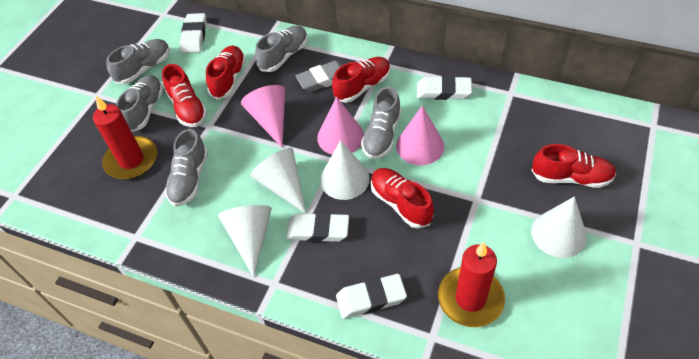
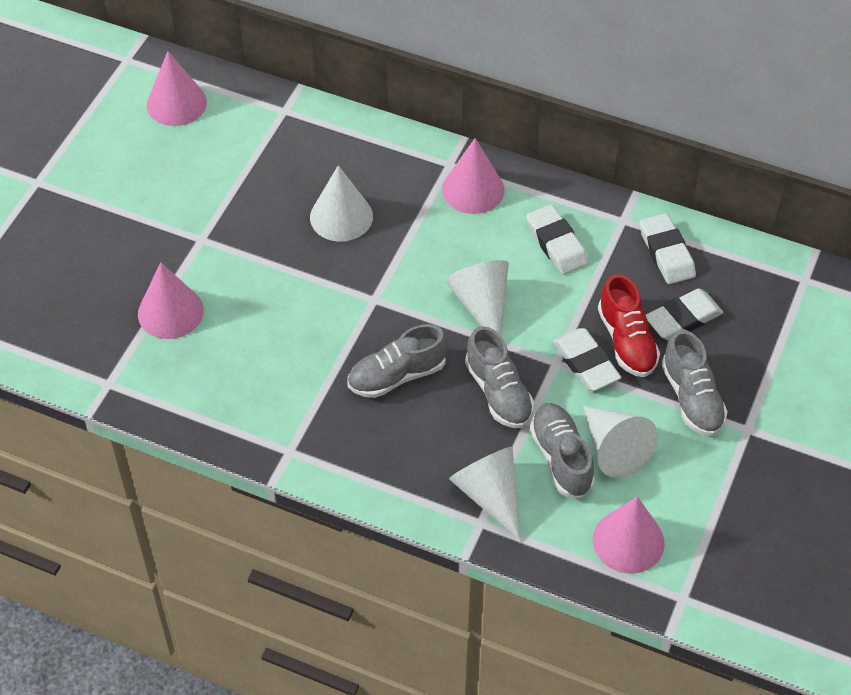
grey eraser: [295,60,343,92] = 1 -> none = 0
grey shoe: [106,39,170,84] [116,75,164,132] [165,129,208,207] [255,26,308,72] [361,86,401,159] = 5 -> [347,324,448,398] [465,326,534,428] [530,403,595,498] [662,330,728,436] = 4
pink cone: [241,85,285,148] [317,97,364,154] [396,106,444,165] = 3 -> [138,262,204,339] [147,51,207,126] [442,138,504,214] [593,496,665,574] = 4
red candle: [93,96,157,179] [438,242,505,327] = 2 -> none = 0
red shoe: [162,64,207,127] [206,46,246,100] [332,57,390,103] [371,168,434,228] [531,144,616,188] = 5 -> [598,274,660,377] = 1

